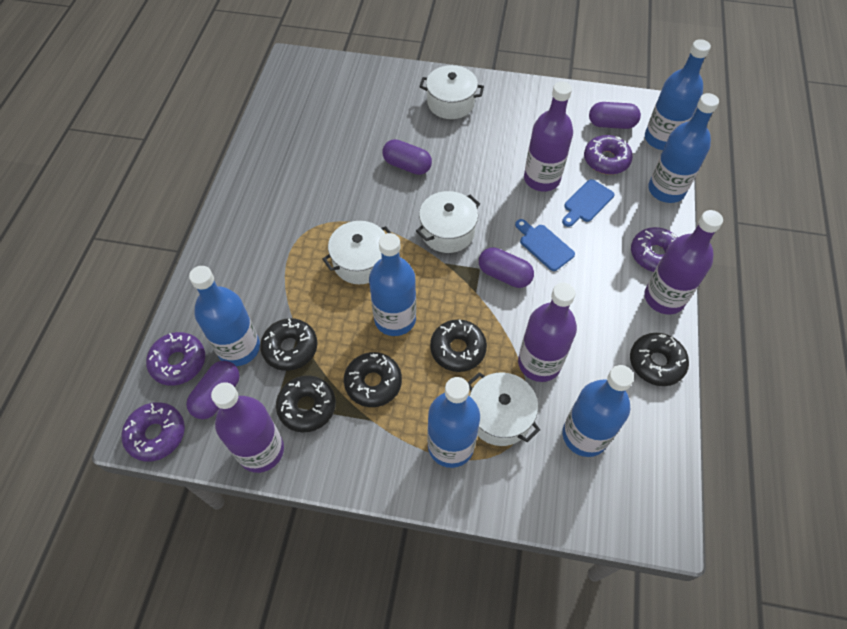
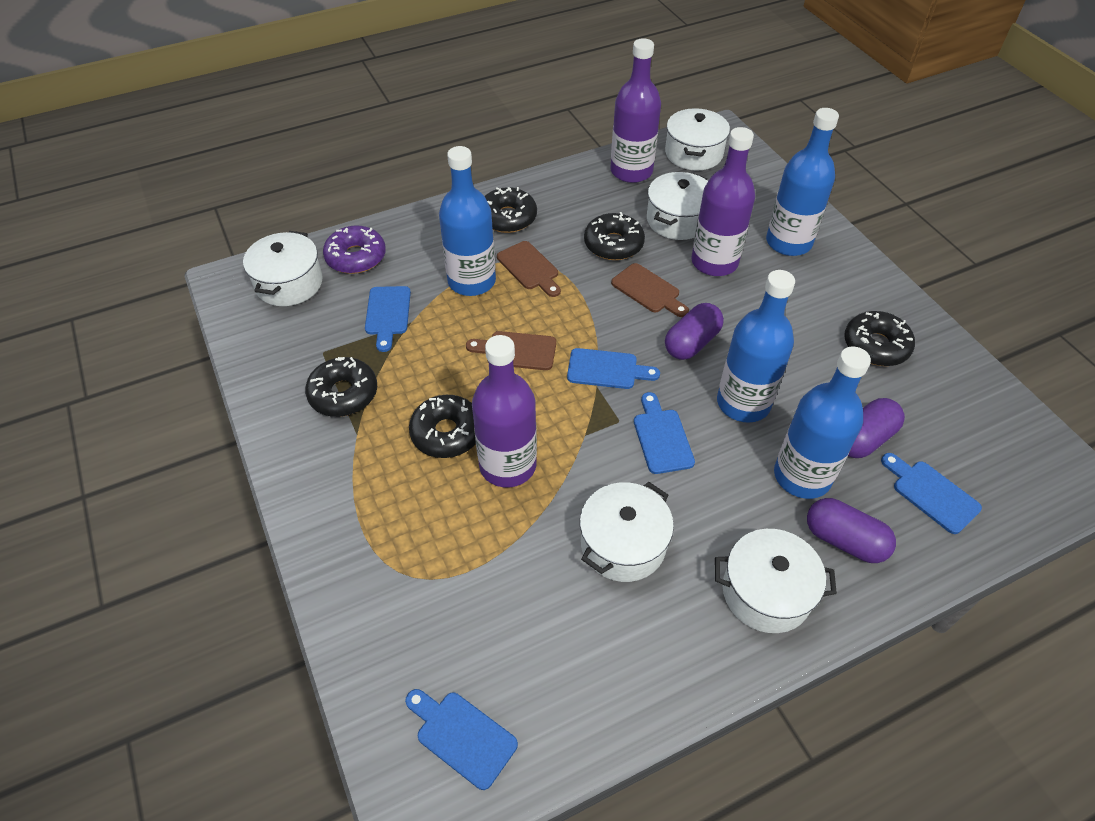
blue bottle: [189,266,260,366] [369,233,416,336] [427,377,480,468] [563,365,634,457] [645,39,711,150] [648,93,719,203] = 6 -> [439,146,496,296] [717,270,795,423] [766,108,839,256] [774,346,871,499] = 4
blue cutting board: [515,219,575,271] [562,179,614,227] = 2 -> [365,286,411,352] [405,689,518,790] [567,348,660,389] [634,392,695,474] [881,453,982,534] = 5
brown cutting board: none = 0 -> [466,331,556,370] [497,241,561,297] [611,263,689,317] = 3
purple bottle: [211,382,284,473] [518,283,577,382] [524,81,573,192] [644,210,723,314] = 4 -> [472,335,537,487] [610,38,661,183] [691,127,755,276] = 3
purple capsule: [186,361,240,419] [382,139,432,175] [479,247,534,288] [589,102,641,129] = 4 -> [665,303,724,360] [807,498,896,563] [848,398,905,458] = 3
purple donut: [122,402,185,462] [146,332,205,386] [584,135,633,175] [631,227,679,272] = 4 -> [323,225,386,274] = 1
white pot: [323,221,391,284] [416,191,480,253] [420,65,484,119] [468,372,540,446] = 4 -> [243,231,323,306] [580,482,674,582] [647,172,708,240] [665,108,730,171] [715,529,837,633] = 5

